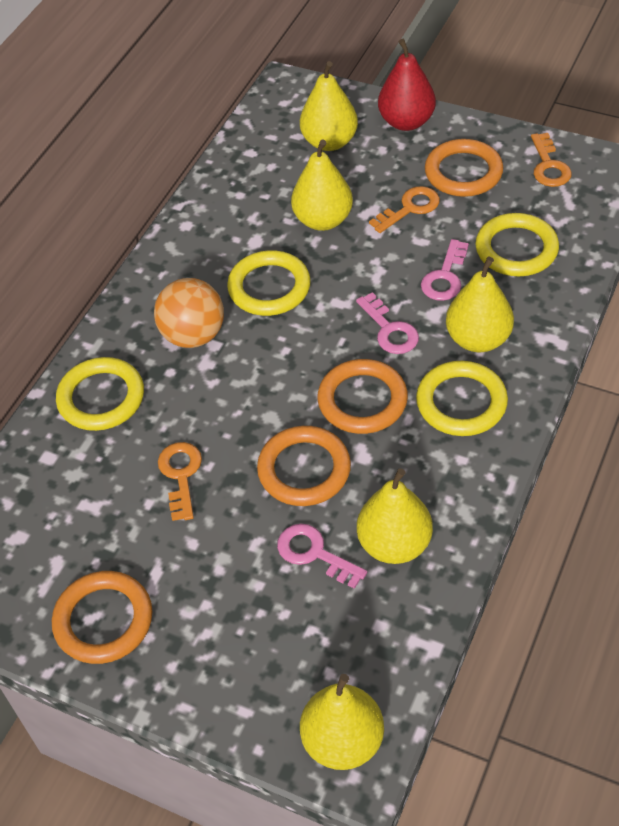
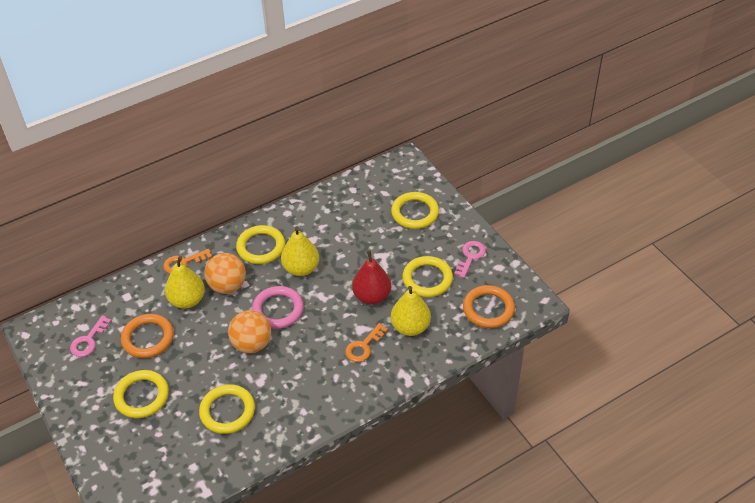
orange ball: [154,278,224,348] = 1 -> [204,253,246,294] [228,310,271,353] = 2
orange key: [158,442,202,521] [369,186,440,233] [531,133,572,187] = 3 -> [163,249,212,274] [345,323,388,362] = 2
orange ring: [52,571,152,664] [257,426,351,506] [317,359,408,434] [425,139,503,197] = 4 -> [121,314,174,358] [463,285,515,328] = 2
pink key: [277,524,367,589] [356,292,419,354] [421,239,469,301] = 3 -> [70,315,112,357] [454,241,486,278] = 2
pink ring: none = 0 -> [252,286,304,329] = 1
yellow pear: [291,140,353,231] [300,61,358,151] [300,674,384,770] [357,468,433,564] [446,257,514,352] = 5 -> [165,256,205,309] [281,226,319,276] [391,286,431,336] = 3
yellow ring: [56,357,144,431] [227,250,311,316] [416,361,508,436] [475,213,559,276] = 4 -> [113,370,169,418] [199,384,255,434] [236,225,285,264] [391,192,439,229] [402,256,453,297] = 5

